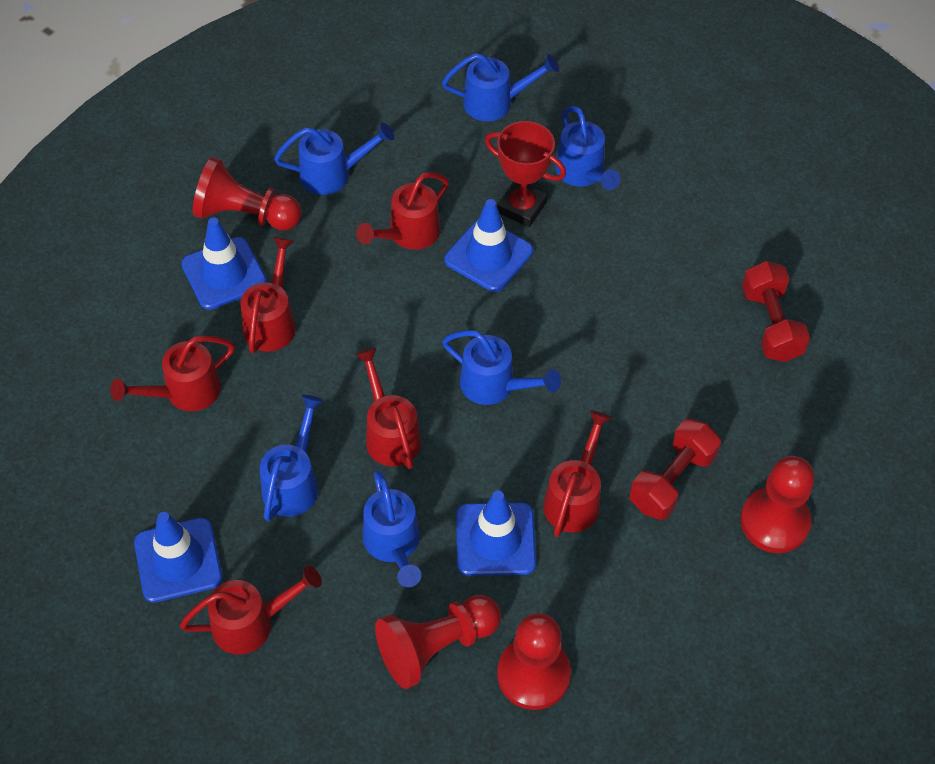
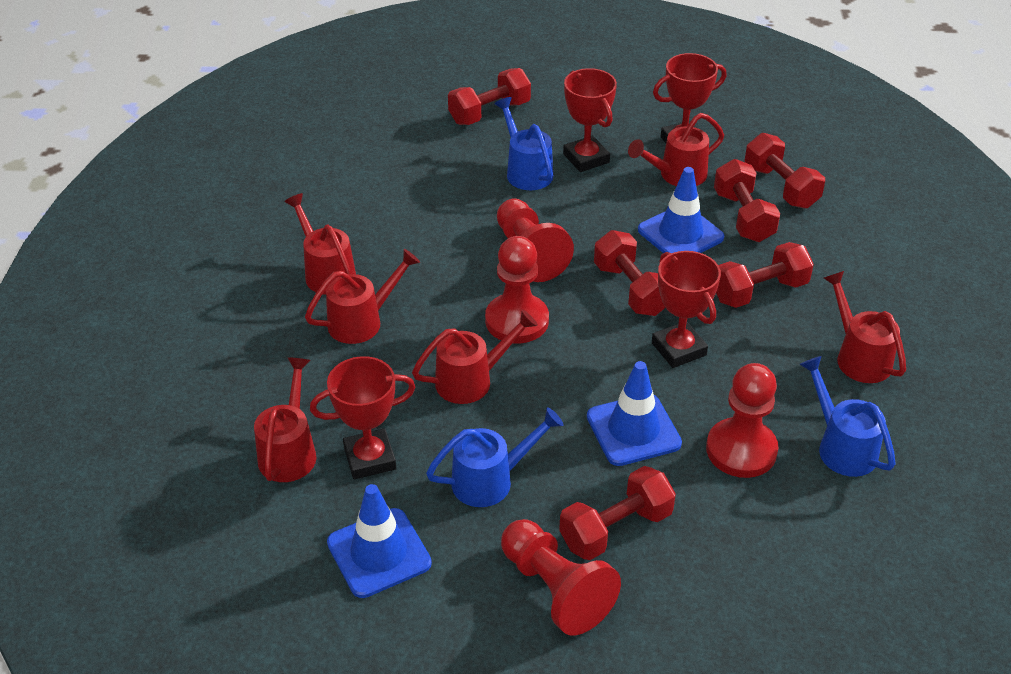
blue traffic cone: [134,512,222,603] [181,217,267,310] [444,199,533,292] [456,491,536,576] = 4 -> [327,484,432,598] [587,361,682,466] [638,167,724,253] = 3
blue watering can: [260,395,324,522] [274,123,394,195] [362,470,421,587] [442,53,559,121] [442,330,561,405] [555,106,620,190] = 6 -> [426,407,564,507] [494,97,553,190] [799,356,896,477] = 3
red dumbbell: [629,419,721,520] [742,261,810,362] = 2 -> [448,68,531,125] [559,466,676,560] [594,230,666,316] [714,159,780,242] [716,242,814,308] [745,133,825,209] = 6
red trophy: [485,121,566,227] = 1 -> [310,356,416,479] [563,68,617,172] [652,251,721,368] [653,53,727,143] = 4

